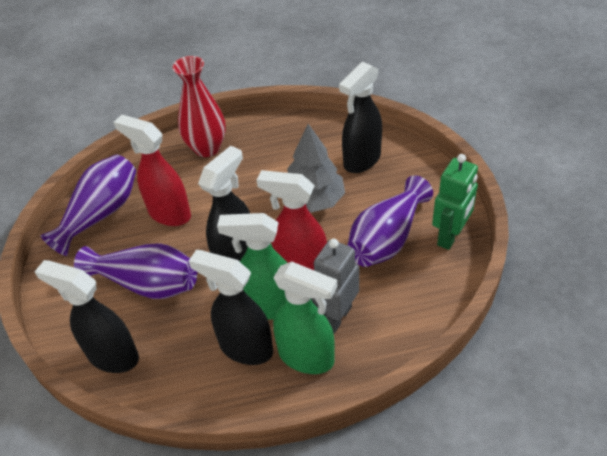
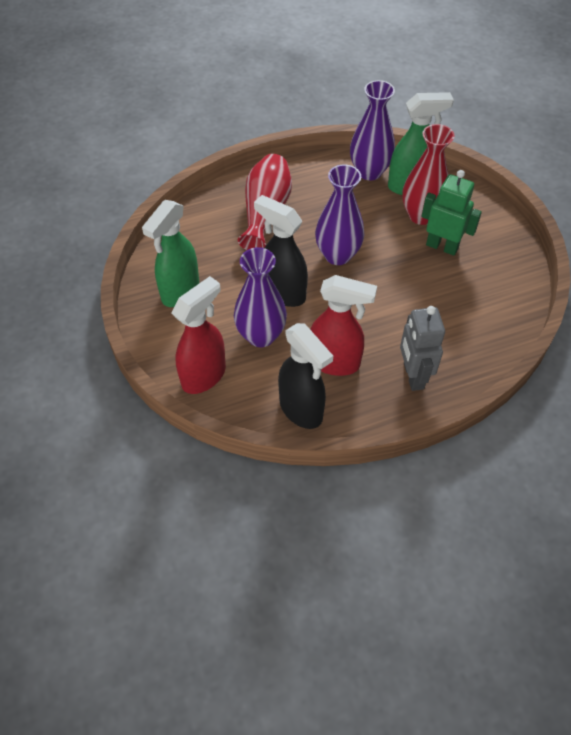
black spray bottle: [34,260,139,373] [188,250,273,365] [198,146,250,261] [339,62,382,173] = 4 -> [254,195,308,307] [278,323,333,429] = 2
grey tree: [287,124,345,213] = 1 -> none = 0
red vase: [173,56,226,157] = 1 -> [238,154,292,250] [402,124,455,225] = 2

